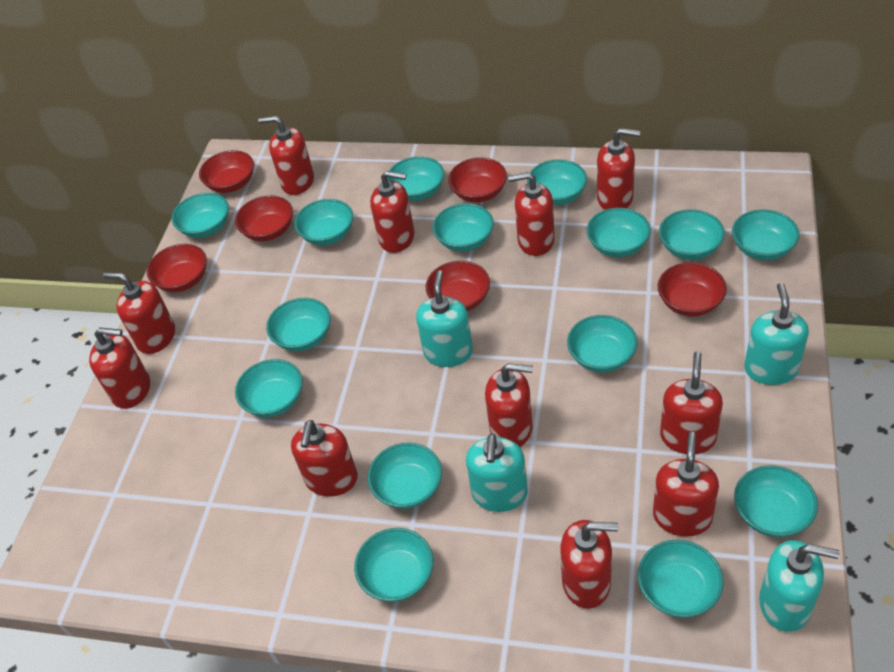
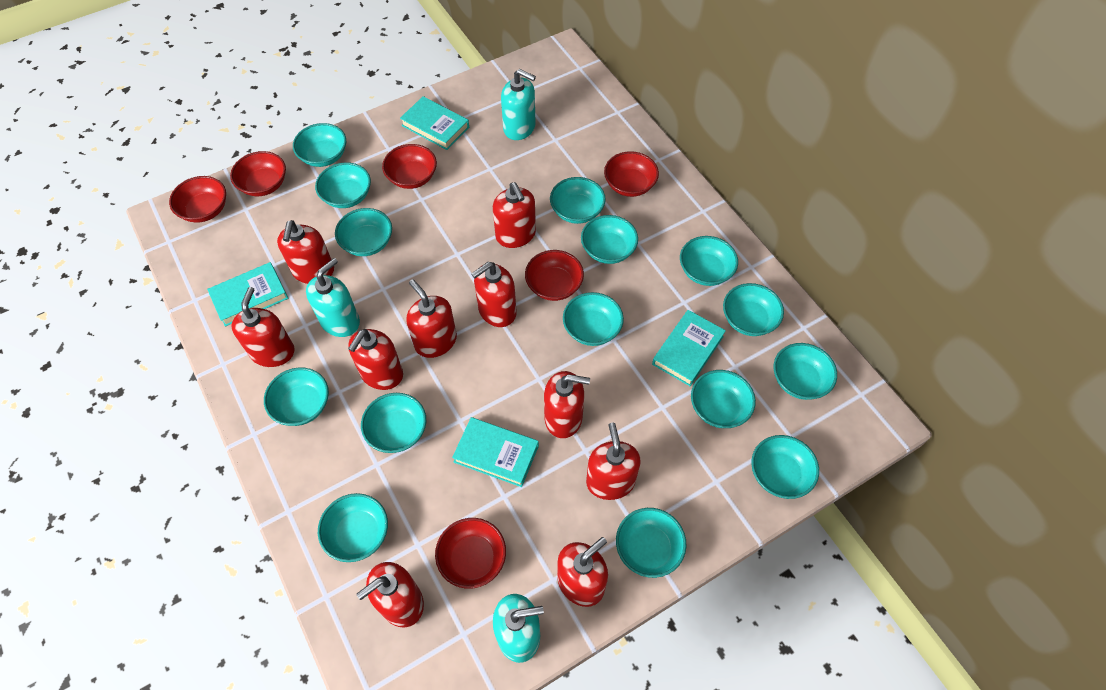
red soap dispenser: [89,327,150,409] [103,272,175,354] [258,116,314,195] [291,420,358,497] [370,171,415,253] [485,363,533,447] [508,172,555,256] [560,520,618,609] [597,128,640,210] [653,432,719,537] [660,352,723,454] = 11 -> [231,287,295,367] [277,220,334,284] [348,329,403,390] [356,562,424,627] [406,279,457,358] [471,262,517,327] [493,182,536,248] [544,371,590,438] [557,537,608,607] [586,423,641,500] = 10
turquoise book: none = 0 -> [207,262,289,327] [400,96,469,150] [452,417,539,487] [652,310,726,386] = 4
turquoise soap dispenser: [416,270,473,367] [466,434,528,512] [744,283,809,385] [759,540,840,632] = 4 -> [306,258,360,337] [493,594,544,663] [501,69,536,140] = 3

